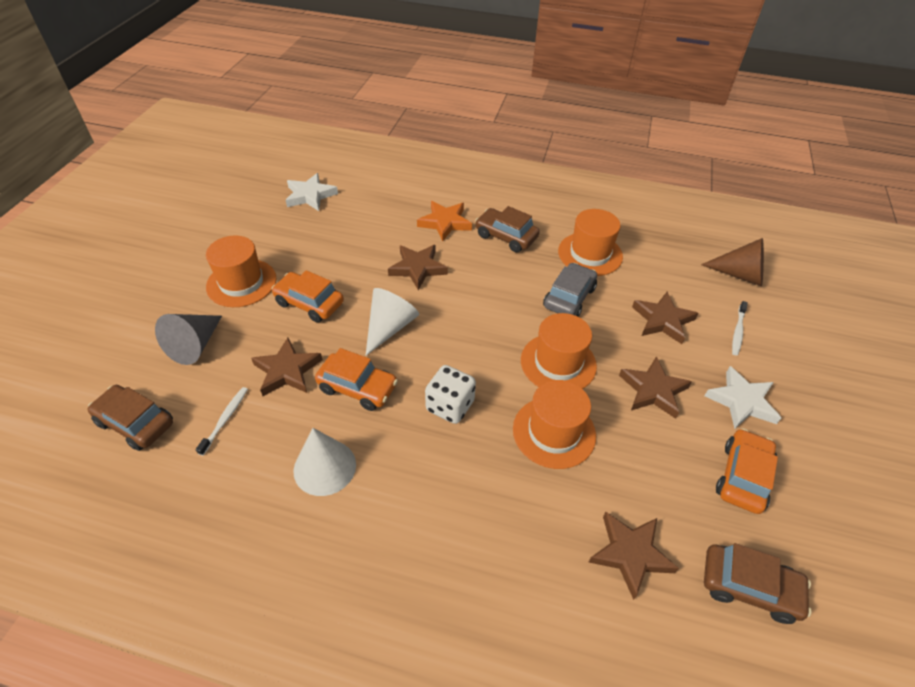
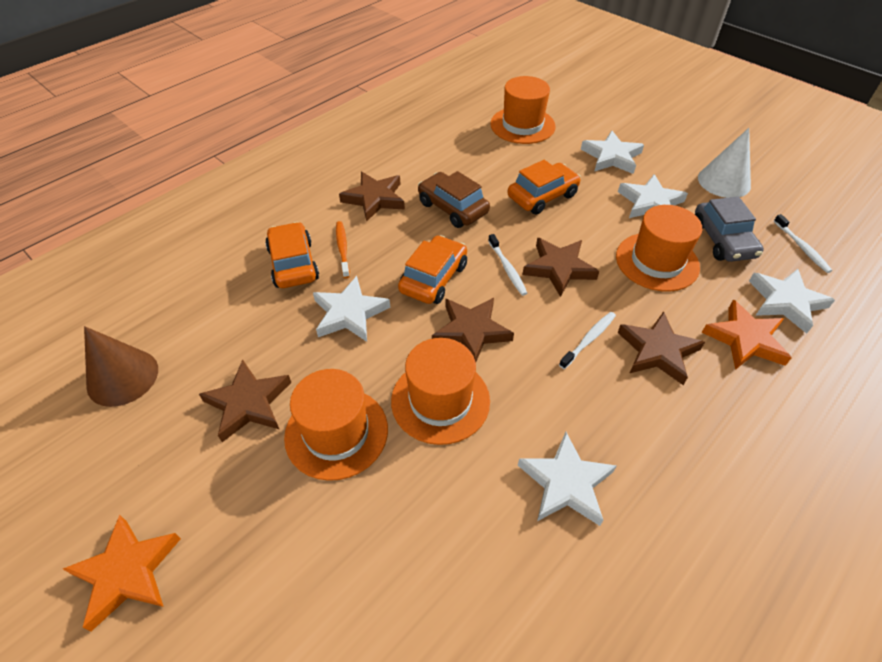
brown car: [88,385,173,451] [475,206,540,253] [704,543,812,624] = 3 -> [418,171,490,228] = 1
grey cone: [155,314,222,365] = 1 -> none = 0
orange star: [417,201,472,242] = 1 -> [63,515,181,631] [701,300,791,370] = 2
orange toothbrush: none = 0 -> [336,221,350,278] = 1
white cone: [293,428,356,496] [365,288,419,356] = 2 -> [698,128,751,198] = 1
white dice: [425,365,476,424] = 1 -> none = 0
white star: [286,173,338,211] [705,366,781,429] = 2 -> [313,276,390,342] [518,432,617,526] [581,131,644,174] [618,174,688,218] [749,269,835,334] = 5
white toothbrush: [196,387,248,456] [732,301,748,356] = 2 -> [488,234,527,296] [559,312,616,369] [774,214,832,273] = 3

